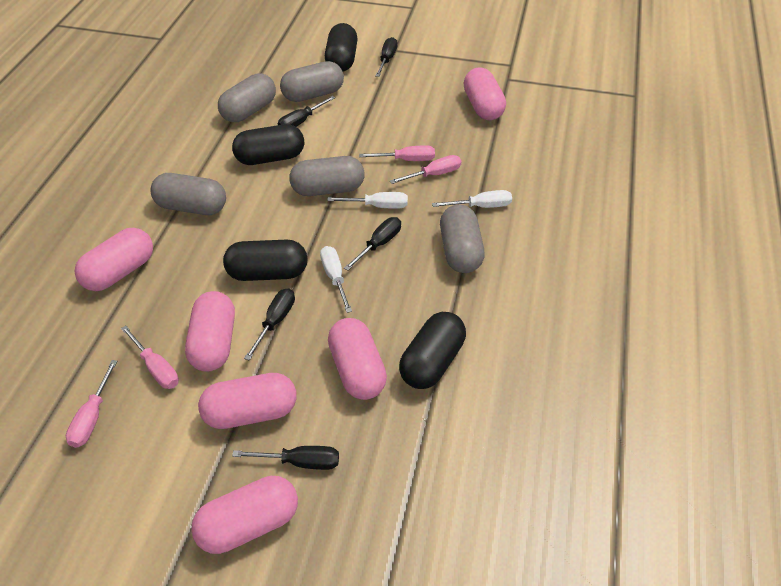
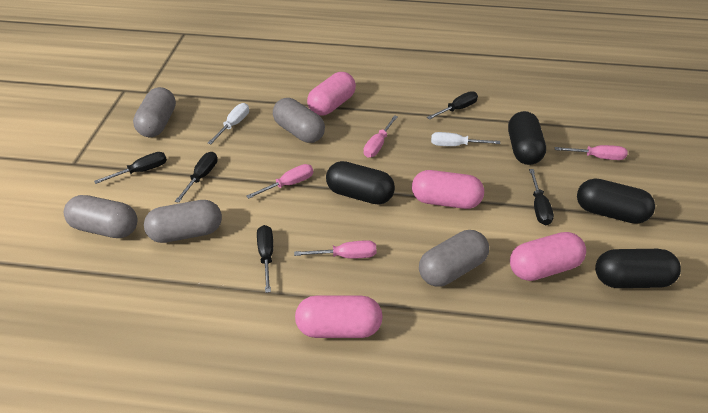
pink capsule: [75,228,153,291] [185,291,235,372] [191,476,298,554] [198,373,297,429] [328,318,387,400] [464,68,506,120] = 6 -> [295,295,383,338] [307,72,356,116] [412,170,484,209] [510,232,586,281] = 4
white screwdriver: [320,246,352,313] [327,192,408,209] [432,190,512,208] = 3 -> [208,103,249,144] [431,132,500,146] = 2

